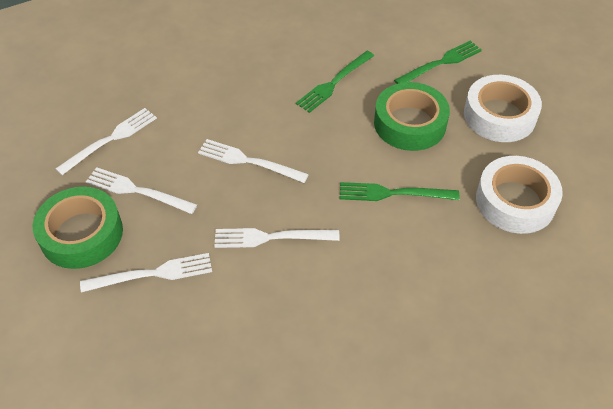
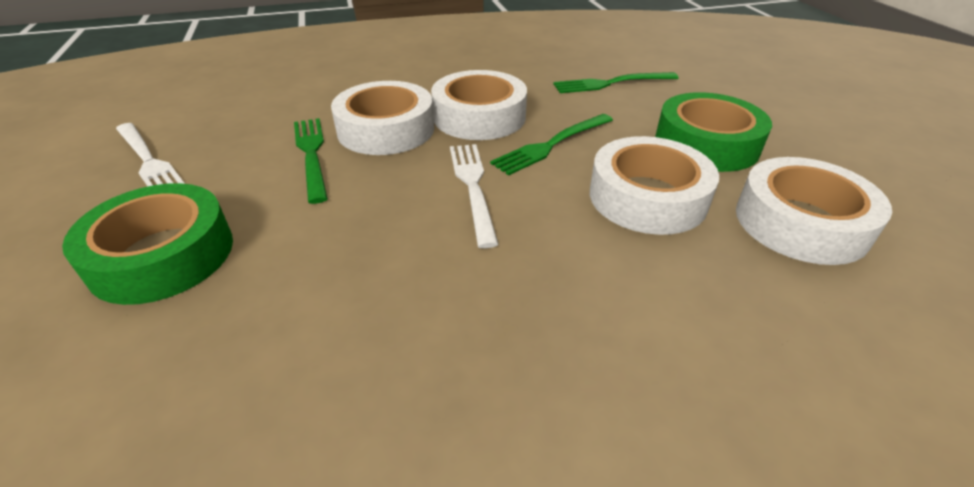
white fork: [55,108,157,175] [80,253,212,293] [86,167,197,214] [198,139,309,183] [214,228,340,248] = 5 -> [116,123,185,187] [450,144,499,248] = 2
white tape: [464,75,542,142] [476,156,563,234] = 2 -> [331,81,434,155] [431,70,527,140] [590,136,719,235] [736,157,892,265] = 4

